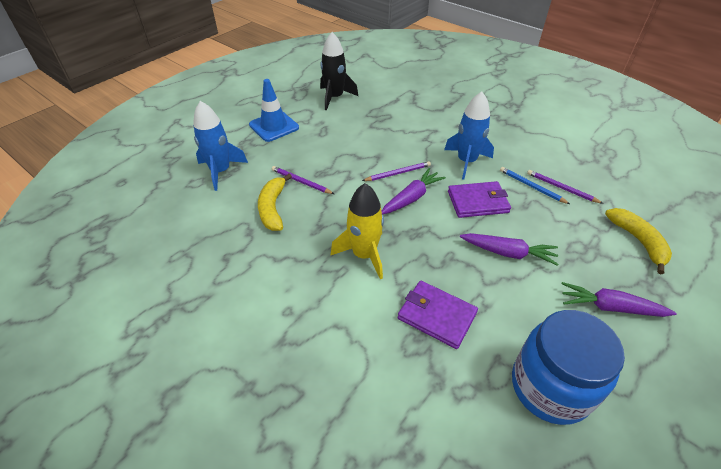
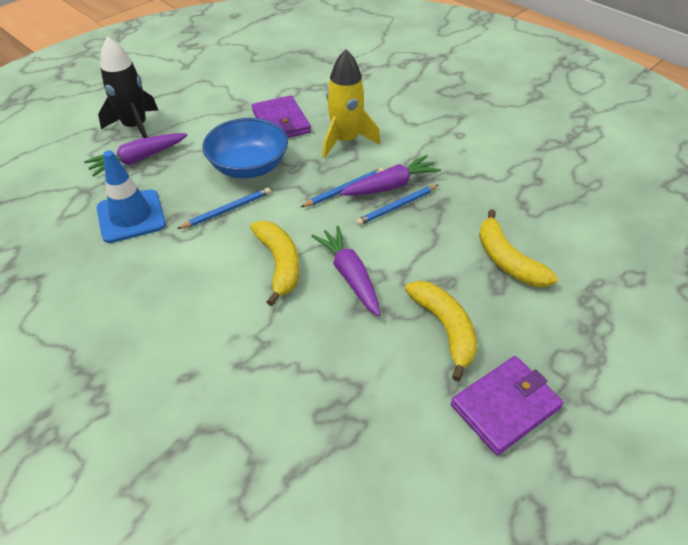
blue bowl: none = 0 -> [203,118,288,178] = 1
blue jar: [512,310,625,425] = 1 -> none = 0
blue pencil: [500,167,570,204] = 1 -> [177,187,271,229] [301,168,384,207] [356,185,439,226] = 3
blue rocket: [193,101,248,191] [444,92,494,180] = 2 -> none = 0
purple pencil: [272,166,334,194] [362,161,431,181] [527,170,604,204] = 3 -> none = 0
yellow banana: [258,174,292,231] [605,208,672,274] = 2 -> [250,221,299,306] [405,281,477,381] [479,209,558,287] = 3

